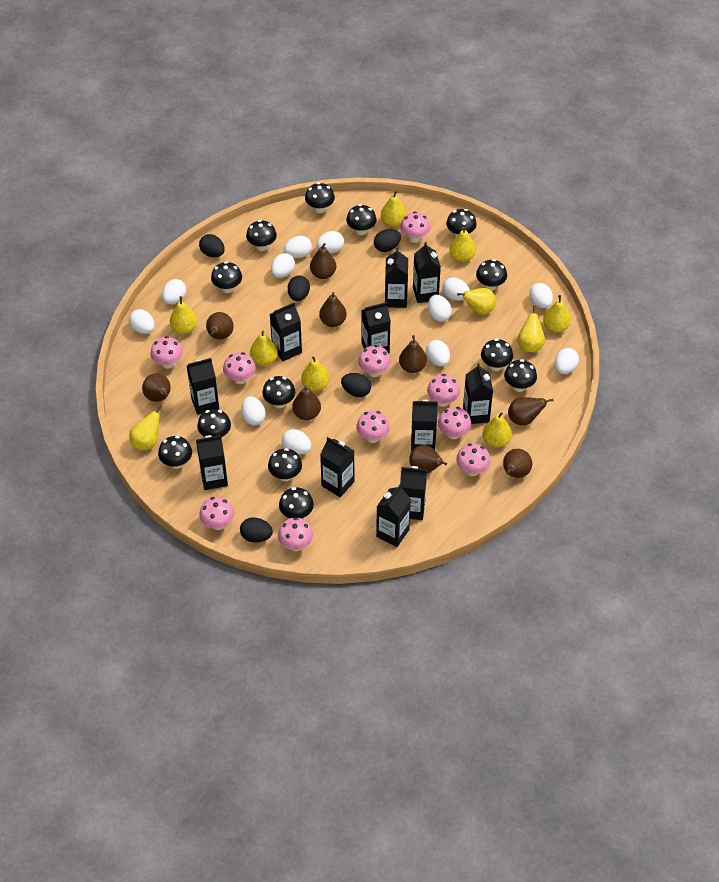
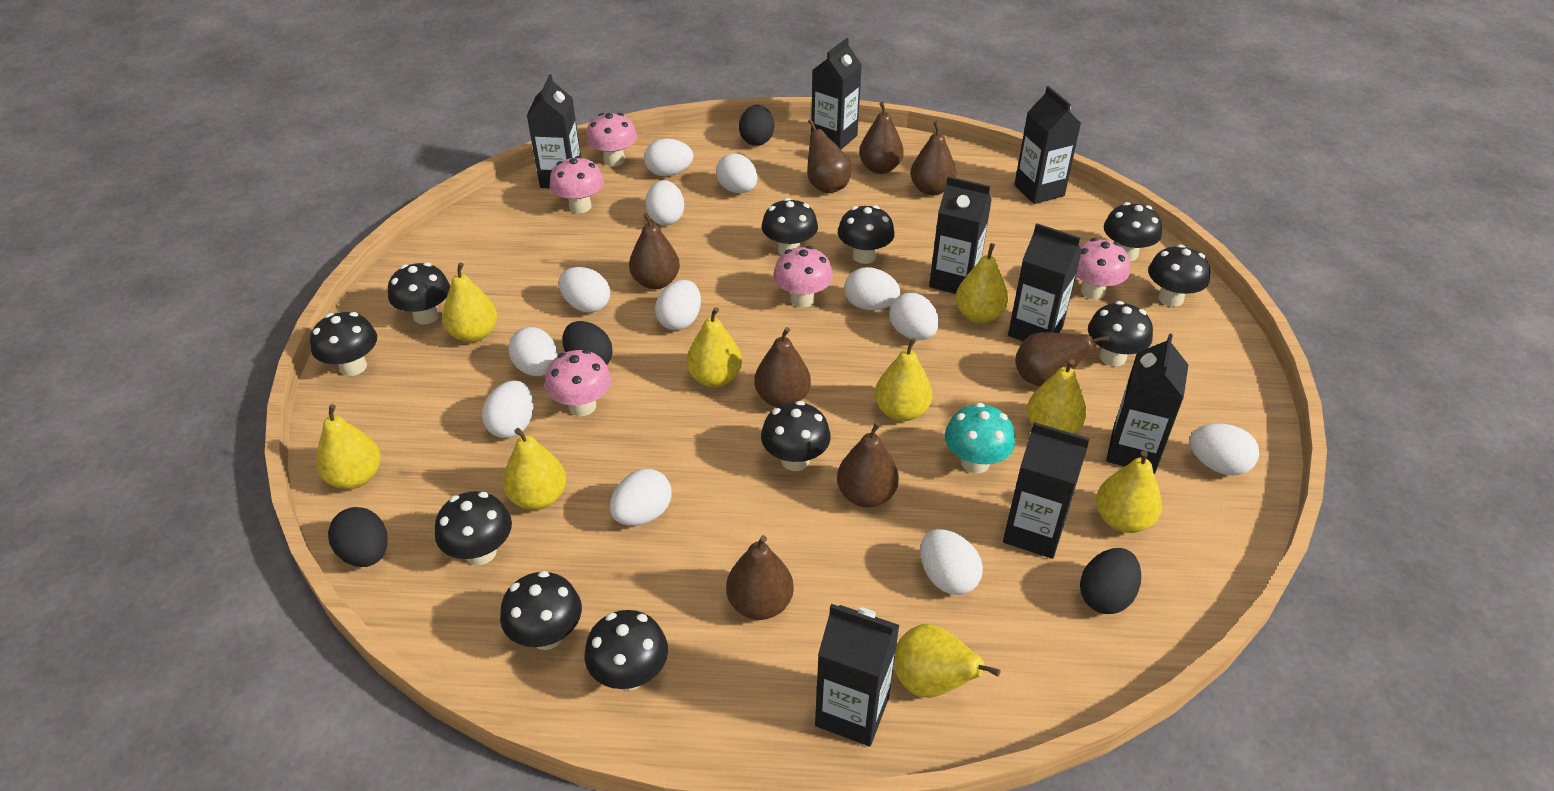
black carton: [187,358,219,415] [196,435,228,490] [270,302,302,361] [320,437,354,497] [361,302,391,354] [376,484,411,547] [385,248,408,308] [400,466,427,520] [411,400,438,452] [413,242,441,303] [463,363,493,424] = 11 -> [527,74,581,188] [811,38,862,149] [815,604,900,746] [929,176,992,294] [1003,422,1090,559] [1008,223,1082,341] [1014,86,1081,204] [1106,333,1188,474] = 8
black egg: [199,234,225,257] [240,517,273,543] [288,275,310,301] [341,373,371,397] [374,229,401,252] = 5 -> [328,507,388,567] [563,321,613,365] [739,105,774,146] [1080,548,1141,614] = 4
black mushroom: [158,436,192,469] [197,409,231,438] [211,261,242,293] [246,220,277,251] [262,376,295,408] [268,448,302,481] [279,487,314,519] [305,182,335,213] [346,204,377,235] [446,209,477,237] [476,259,507,291] [481,339,513,371] [504,359,537,392] = 13 -> [310,312,377,376] [388,262,450,325] [435,491,512,565] [500,571,582,650] [585,610,668,690] [761,401,831,471] [762,198,818,255] [838,205,895,264] [1088,301,1153,366] [1104,202,1162,261] [1148,244,1210,307] = 11
brown pear: [142,373,171,402] [206,312,234,340] [292,385,321,420] [310,243,336,279] [319,292,347,327] [399,335,427,373] [409,445,447,473] [503,449,532,478] [508,397,554,426] = 9 -> [629,213,680,289] [726,535,794,620] [754,327,811,407] [807,119,852,193] [837,422,899,508] [859,102,904,174] [910,121,956,196] [1015,332,1109,386] = 8
pink mushroom: [150,336,183,369] [199,497,234,530] [223,352,256,384] [278,517,313,551] [356,410,390,443] [358,345,391,377] [400,212,431,243] [427,374,460,407] [438,407,471,439] [456,443,491,476] = 10 -> [545,350,612,416] [550,156,604,213] [586,113,637,166] [773,246,833,308] [1076,238,1130,299] = 5
turquoise mushroom: none = 0 -> [945,403,1015,473] = 1
yellow pear: [129,405,163,451] [170,296,197,334] [250,331,278,366] [301,356,329,392] [381,190,407,227] [450,227,476,262] [457,288,496,315] [483,412,512,448] [517,305,545,352] [543,295,571,333] = 10 -> [316,404,381,489] [442,262,497,342] [503,428,566,510] [687,307,742,388] [875,338,932,421] [894,624,1001,698] [955,243,1008,323] [1027,359,1087,434] [1096,450,1162,533] = 9

